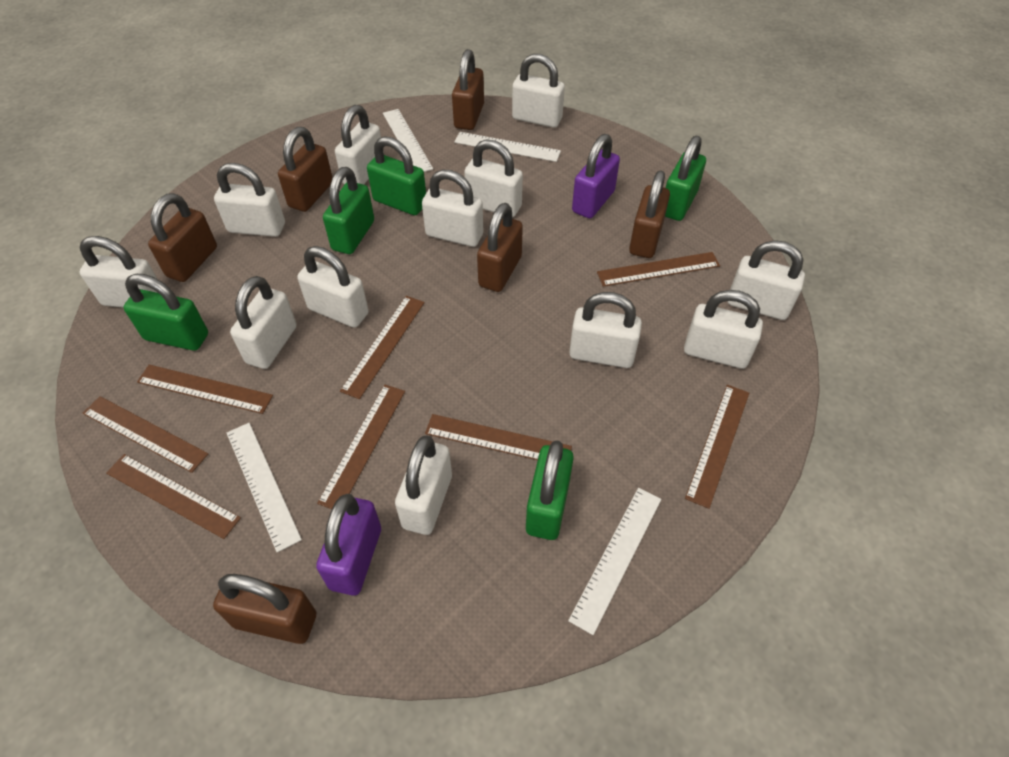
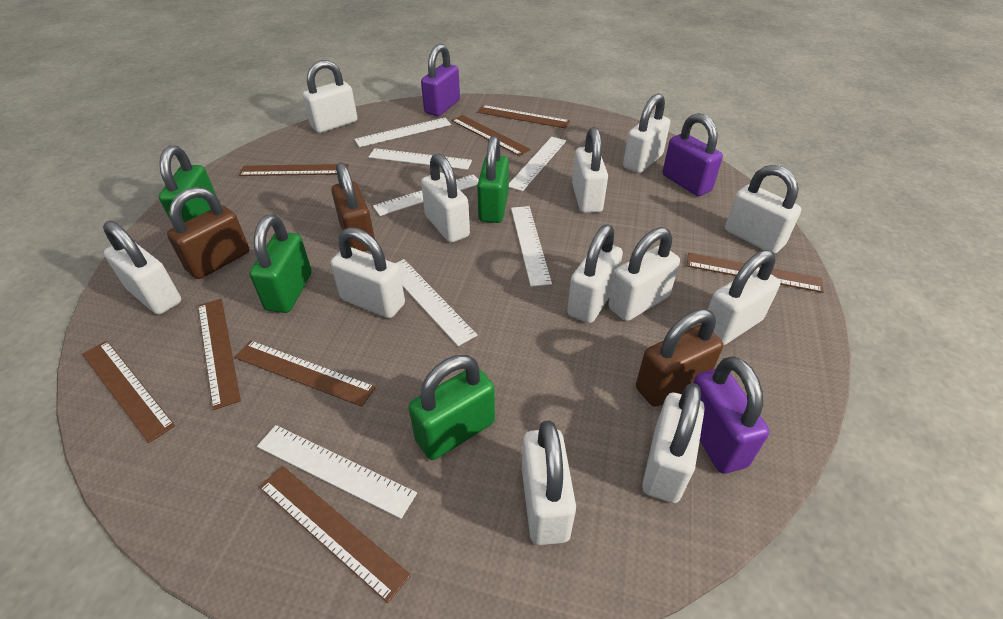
brown padlock: [148,193,217,282] [213,574,316,644] [278,127,333,212] [452,49,484,130] [477,203,523,292] [629,170,670,258] = 6 -> [167,187,249,279] [331,162,375,251] [636,309,723,407] = 3
green padlock: [123,274,208,350] [323,167,374,254] [367,136,426,215] [526,440,574,540] [665,136,706,221] = 5 -> [159,145,217,222] [249,214,312,313] [408,355,495,460] [477,136,509,223] = 4
purple padlock: [316,494,381,595] [572,134,620,218] = 2 -> [421,44,460,116] [662,113,723,196] [693,356,769,474] = 3
white ruler: [227,423,302,552] [383,109,433,172] [454,132,561,162] [568,488,661,635] = 4 -> [257,425,417,519] [354,118,451,147] [369,148,472,170] [373,174,479,216] [396,259,477,346] [509,137,566,191] [511,206,552,287] = 7

